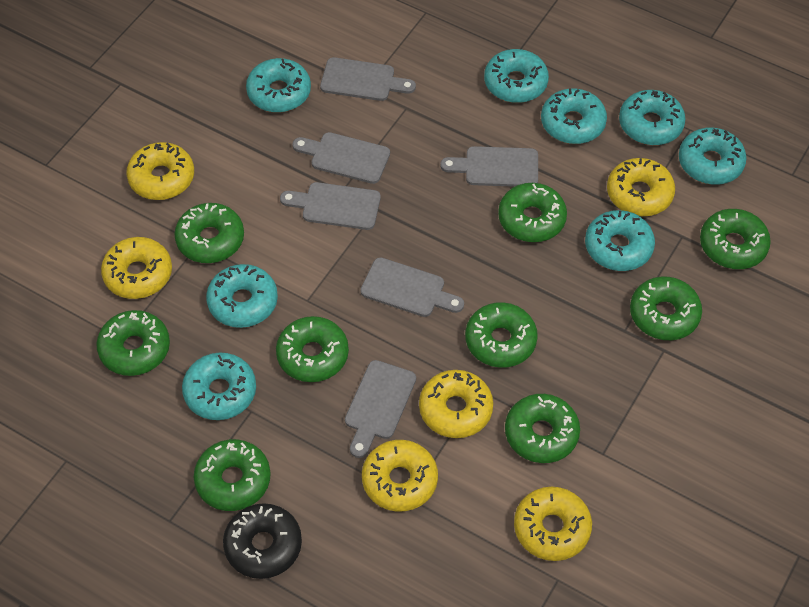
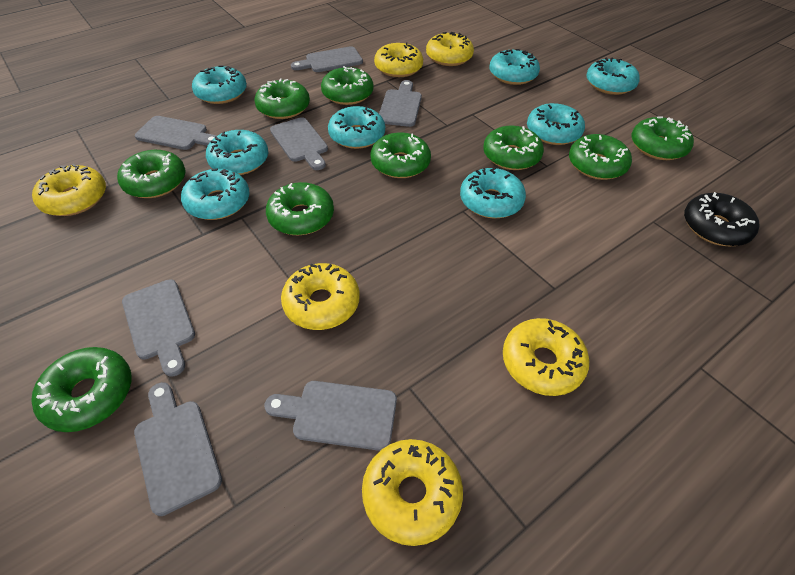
grey cutting board: [280,182,381,230] [292,132,390,184] [320,57,416,101] [345,360,416,458] [360,257,464,317] [440,146,538,187] = 6 -> [122,279,195,377] [134,382,222,516] [135,116,216,150] [264,381,397,451] [270,117,328,170] [291,46,363,72] [379,80,422,127] = 7

